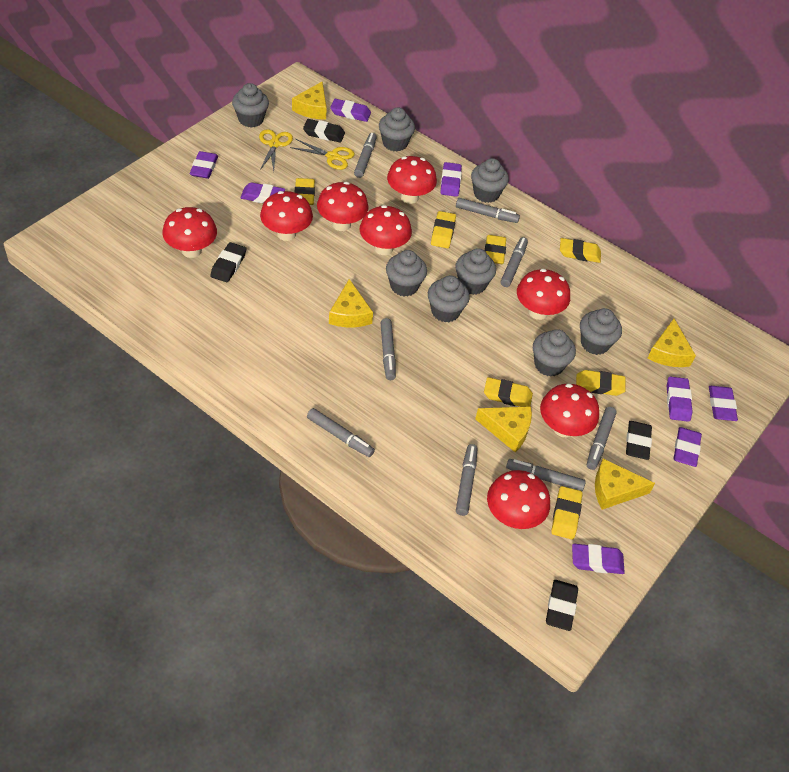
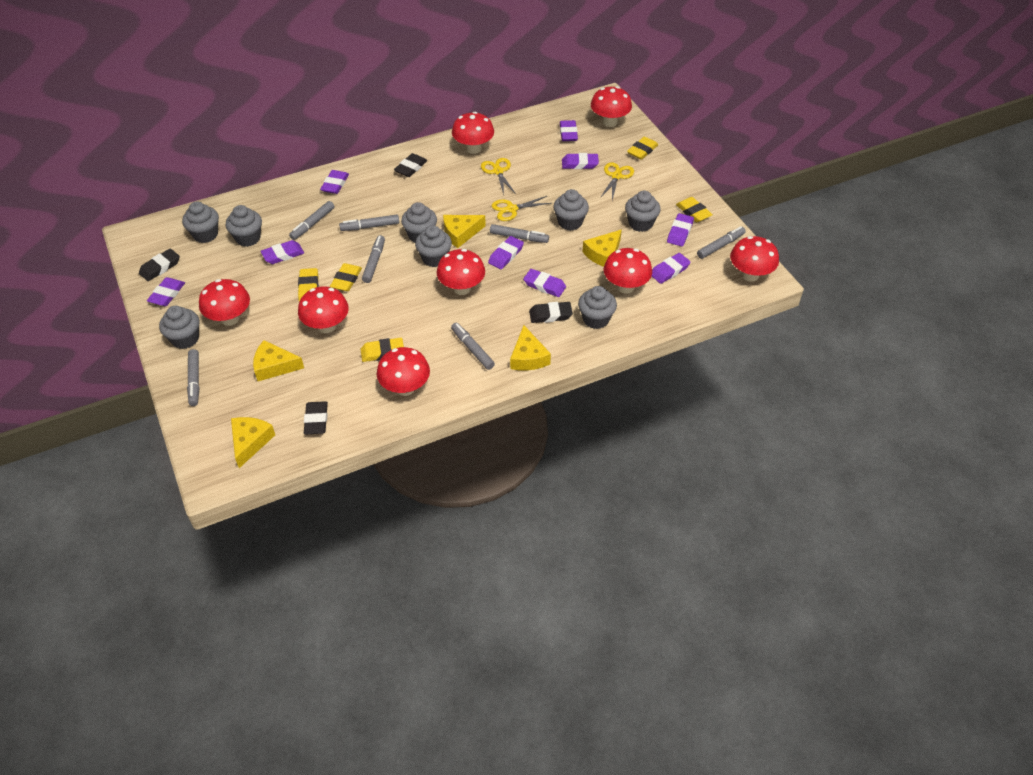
grey marker: [307,408,375,457] [354,133,377,178] [380,318,396,380] [456,198,520,223] [456,444,477,516] [500,237,528,287] [506,459,586,491] [587,407,617,470] = 8 -> [187,349,200,406] [289,201,334,240] [339,214,399,231] [362,235,385,283] [451,323,495,370] [490,224,549,243] [697,226,746,259] = 7
purple eraser: [190,151,218,179] [240,183,285,203] [330,99,371,122] [440,162,462,197] [572,544,625,574] [667,377,692,422] [674,427,702,467] [709,386,738,421] = 8 -> [147,277,185,306] [261,240,304,264] [320,170,349,194] [488,236,524,269] [523,269,566,297] [560,120,578,141] [562,153,599,169] [652,253,691,284] [667,213,694,246] = 9
yellow eraser: [294,178,315,205] [431,211,456,248] [484,377,533,407] [485,235,506,264] [551,486,582,539] [560,238,601,263] [576,370,626,396] = 7 -> [298,268,319,302] [330,263,362,291] [360,338,404,362] [627,137,658,160] [676,197,713,222] = 5
yellow scissors: [259,129,293,171] [290,139,355,170] = 2 -> [481,158,516,195] [492,196,551,221] [600,162,634,200] = 3

